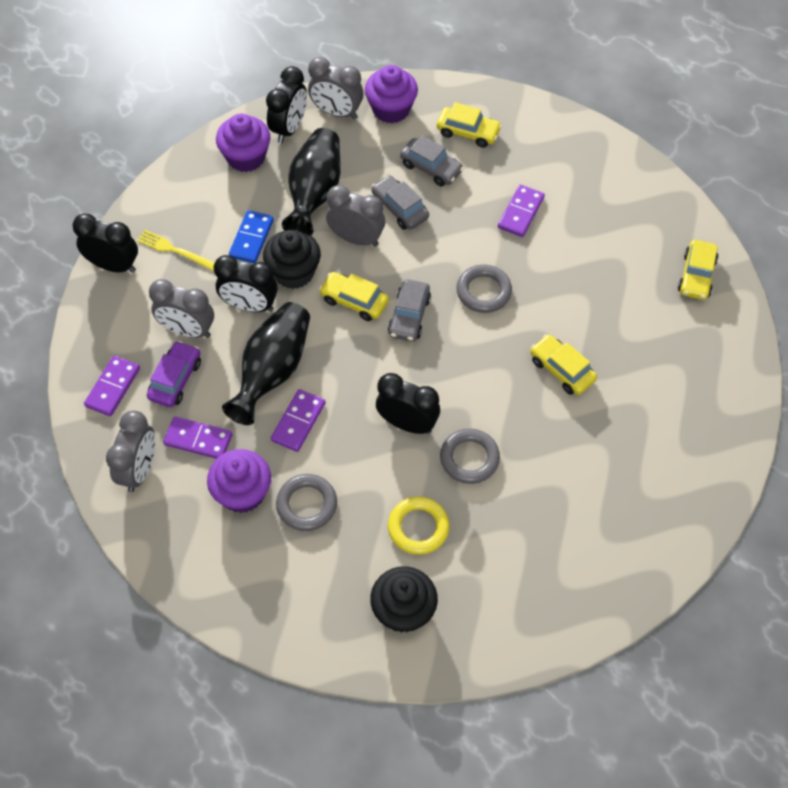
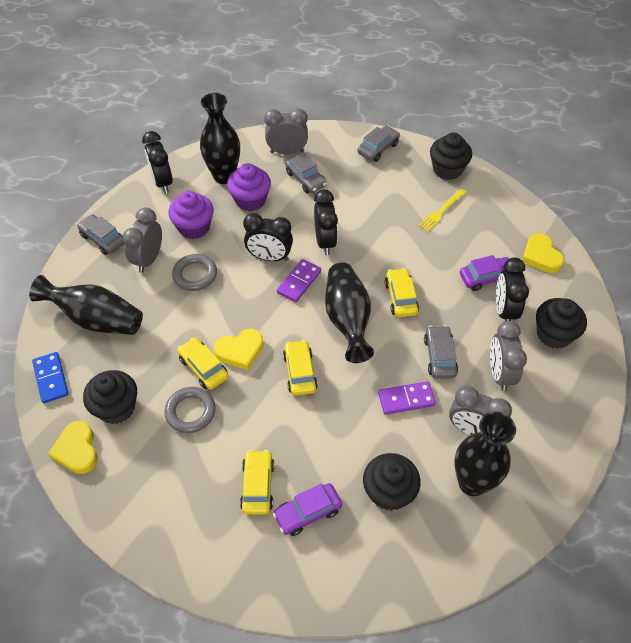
black cupcake: [263,230,321,289] [370,566,438,633] = 2 -> [83,370,137,424] [363,453,421,511] [430,133,472,180] [536,298,587,349] = 4
black vase: [222,302,310,425] [282,128,340,235] = 2 -> [29,275,143,335] [200,93,240,184] [325,262,374,363] [454,411,516,496] = 4
grey car: [371,175,429,230] [388,279,431,342] [400,135,464,187] = 3 -> [77,214,124,255] [285,152,327,193] [358,126,400,162] [424,325,458,379] = 4
grey ring: [276,474,337,531] [440,428,500,484] [457,265,512,313] = 3 -> [164,387,216,433] [172,254,217,291] = 2
purple car: [147,341,201,407] = 1 -> [273,483,342,536] [460,255,510,291] = 2
purple cupcake: [207,449,271,513] [216,114,270,172] [365,65,418,123] = 3 -> [168,191,214,239] [227,163,271,211] = 2
purple domino: [84,356,140,416] [163,416,232,459] [271,389,326,452] [498,185,545,237] = 4 -> [277,259,321,302] [378,381,436,415] = 2
yellow heart: none = 0 -> [48,421,98,474] [214,329,264,370] [522,233,564,273] = 3
yellow ring: [388,496,450,555] = 1 -> none = 0

